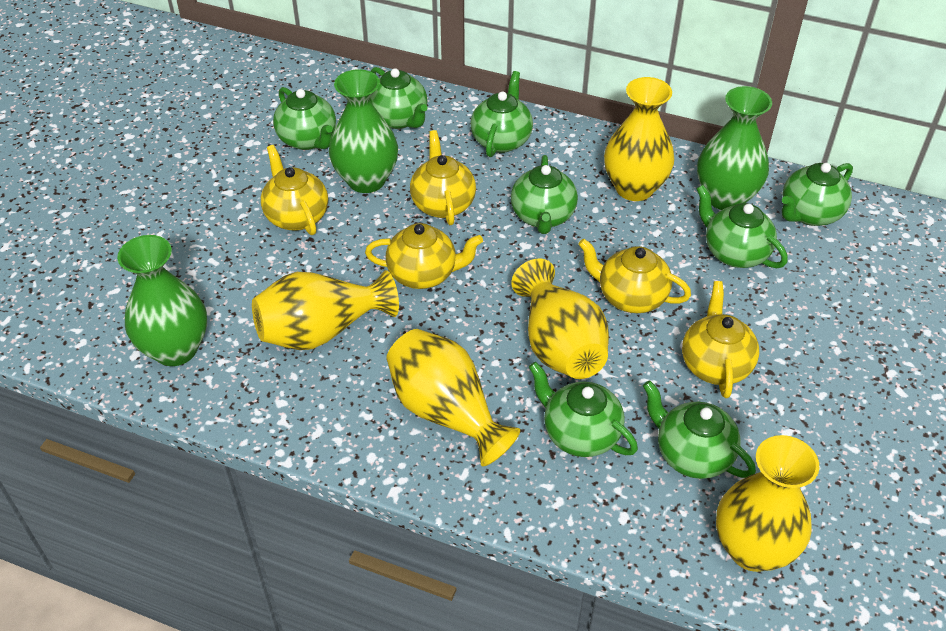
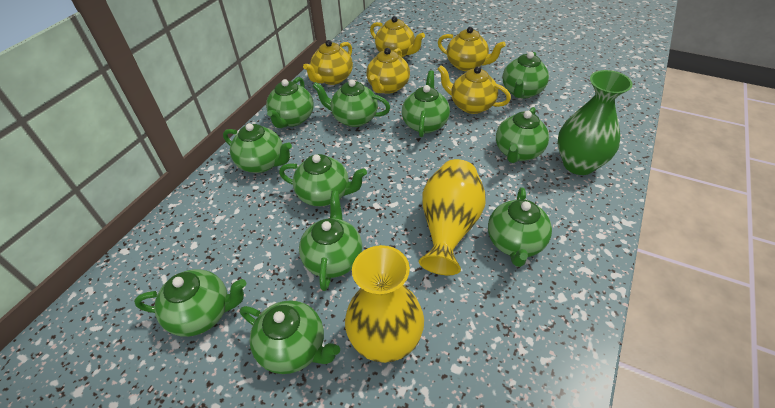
green teapot: [273,87,336,150] [370,67,428,129] [471,71,533,157] [511,155,578,234] [529,362,638,457] [643,381,756,479] [696,185,788,268] [782,163,853,226] = 8 -> [134,269,246,337] [223,123,292,173] [240,300,340,374] [266,77,314,128] [279,154,367,206] [299,191,362,291] [312,79,390,127] [402,70,450,137] [488,188,552,267] [496,107,549,163] [502,52,549,98] = 11
green vase: [117,235,207,366] [329,69,398,193] [697,86,772,210] = 3 -> [558,70,633,175] = 1
yellow vase: [252,270,399,350] [386,329,520,466] [511,258,609,379] [604,77,674,201] [716,435,819,572] = 5 -> [345,245,424,363] [419,159,486,275] = 2

